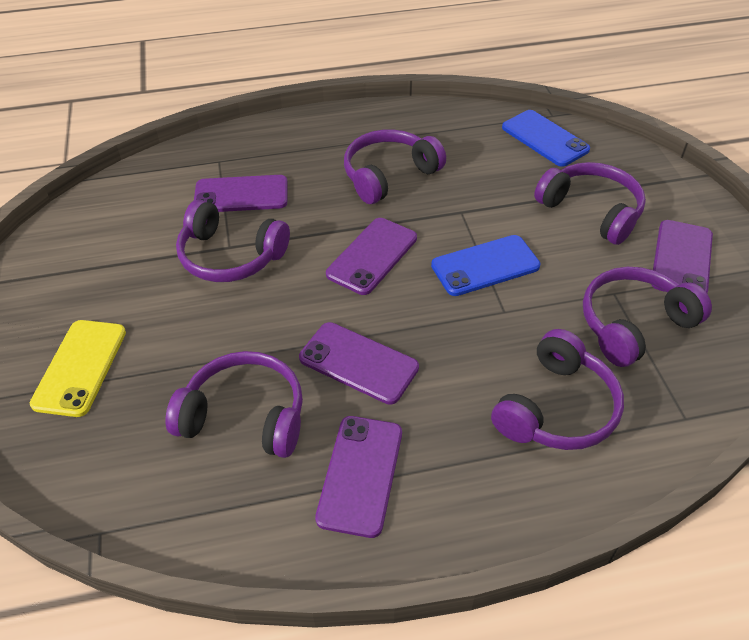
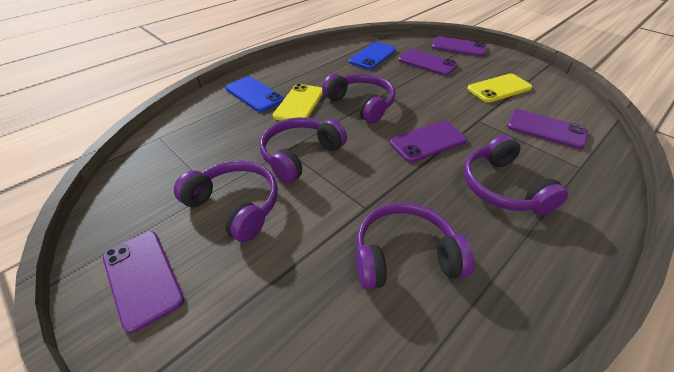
purple headphones: [165,351,303,458] [176,200,290,282] [344,129,446,204] [491,329,624,450] [534,162,646,245] [583,267,712,367] = 6 -> [174,160,278,242] [260,117,347,184] [322,73,395,123] [356,202,474,290] [463,135,569,215] = 5
yellow phone: [30,320,126,417] = 1 -> [273,84,323,121] [467,74,532,103] = 2

